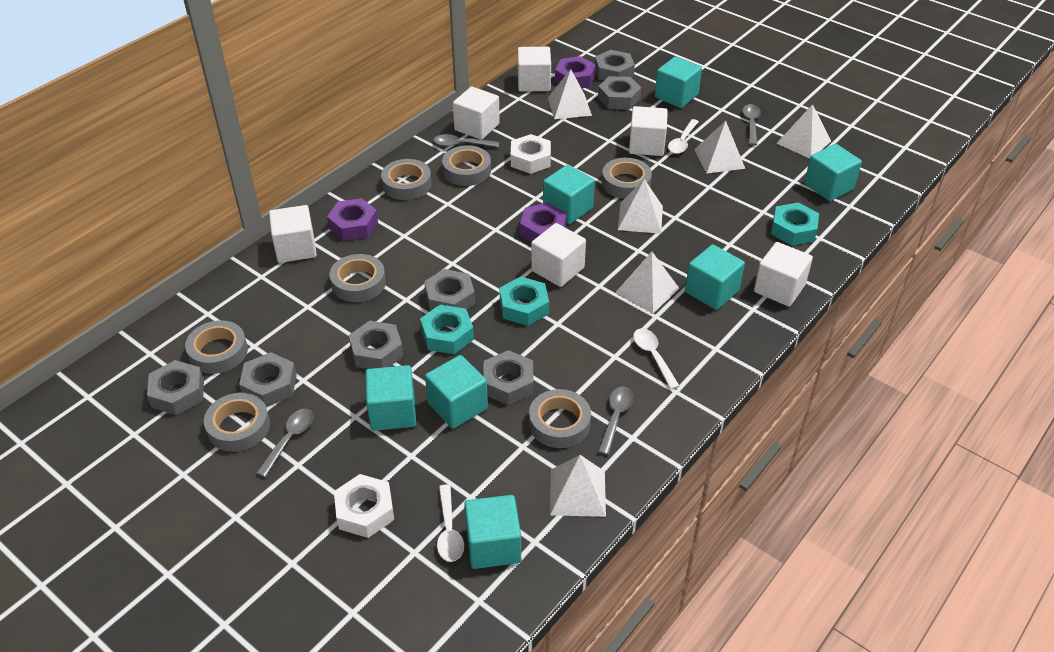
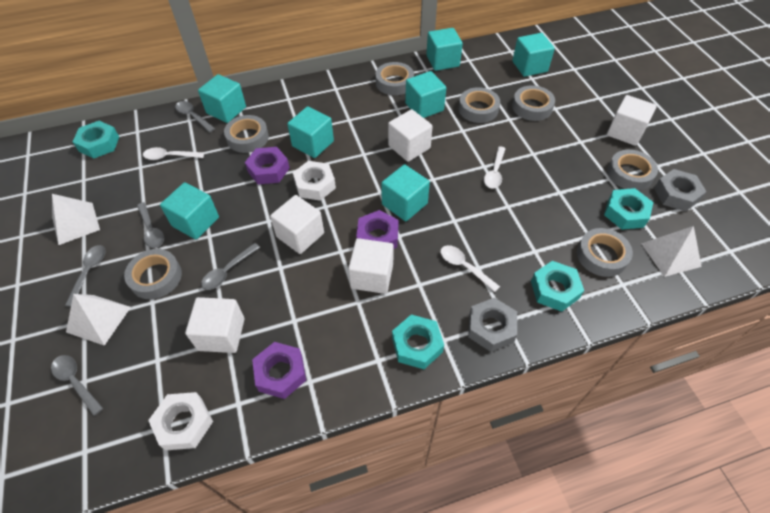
grey nut: [147,360,204,415] [239,352,297,407] [349,321,403,369] [424,269,475,311] [483,350,534,405] [595,50,635,81] [598,76,641,110] = 7 -> [468,298,517,352] [654,169,706,211] = 2
grey spoon: [256,409,314,477] [434,134,499,147] [598,387,634,455] [742,104,761,146] = 4 -> [51,355,103,416] [65,245,105,307] [137,202,164,248] [175,101,215,132] [201,243,260,290] = 5
turquoise nut: [420,305,474,354] [500,277,549,326] [771,202,819,246] = 3 -> [73,121,119,159] [392,315,444,369] [531,261,584,312] [604,188,653,230] = 4
white cube: [269,205,317,263] [453,86,500,140] [518,47,551,92] [531,223,586,287] [629,106,668,156] [754,242,813,307] = 6 -> [185,297,245,353] [270,195,324,254] [348,238,394,294] [388,109,433,162] [607,95,657,146] = 5
white pyramid: [548,69,592,119] [550,455,606,517] [615,252,680,313] [618,179,663,234] [694,121,745,174] [776,104,831,159] = 6 -> [52,194,100,245] [66,294,131,346] [641,226,702,277] = 3

